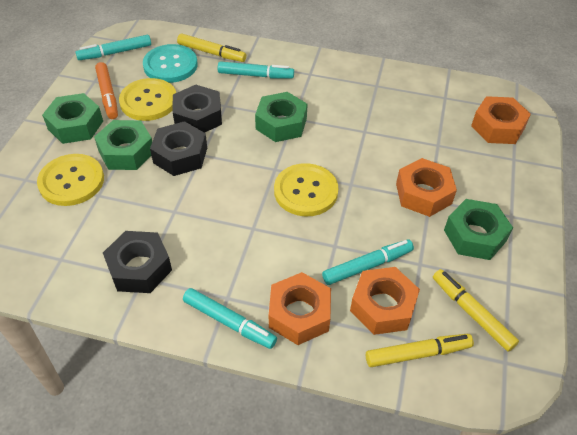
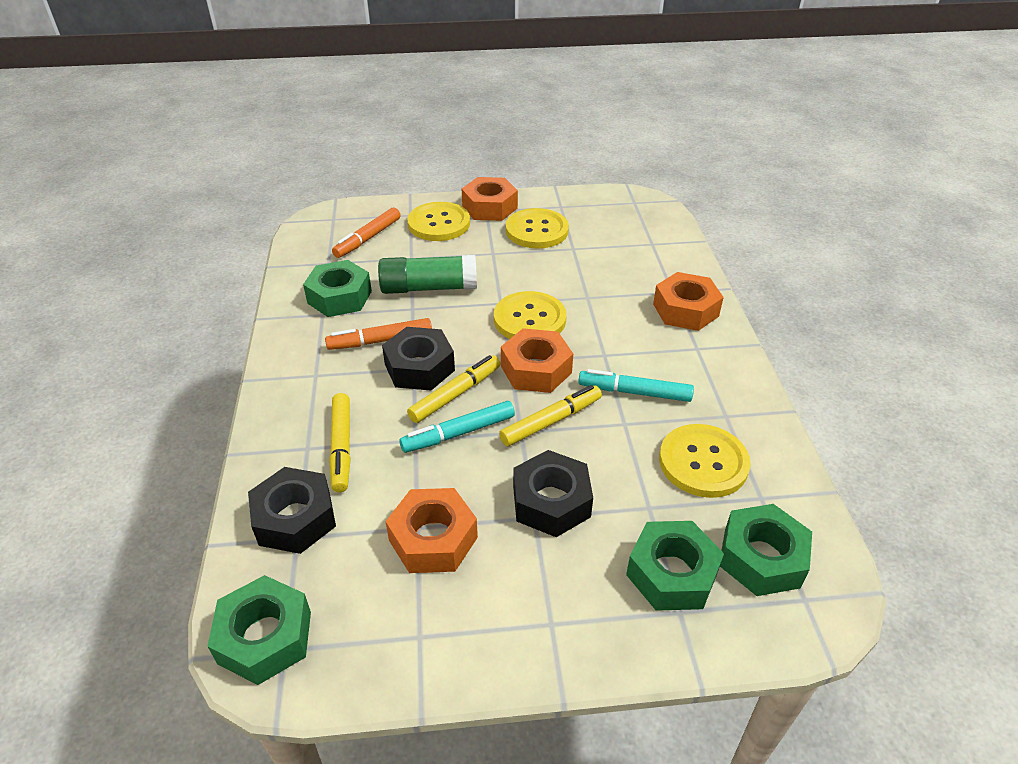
green glue stick: none = 0 -> [378,255,477,294] = 1
orange marker: [95,62,118,119] = 1 -> [325,318,432,350] [332,207,401,258] = 2
turquoise button: [143,44,198,83] = 1 -> none = 0
turquoise marker: [75,35,151,60] [183,288,277,349] [217,61,294,79] [322,239,414,285] = 4 -> [399,401,515,453] [578,369,694,402] = 2
yellow button: [37,154,104,206] [119,78,176,121] [274,163,339,216] = 3 -> [407,202,470,241] [494,291,567,339] [506,208,569,249] [659,424,751,498] = 4

